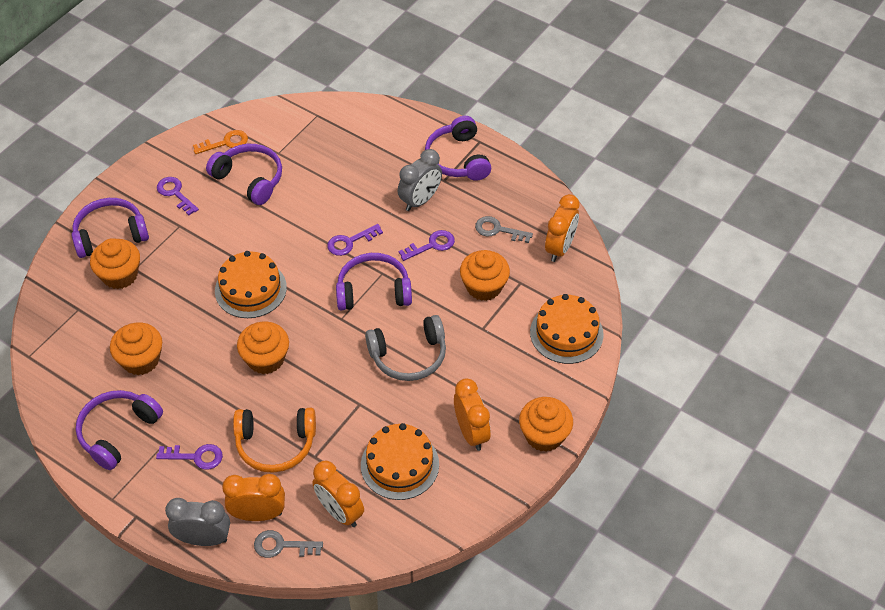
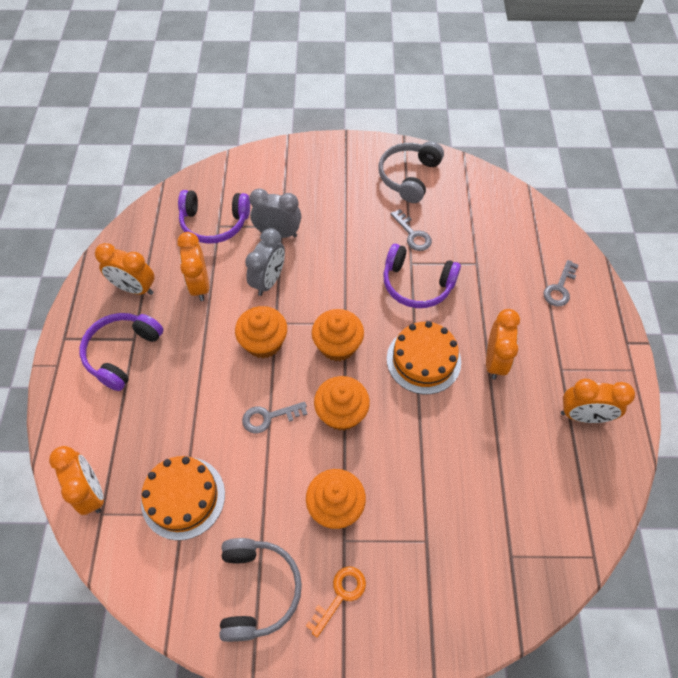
grey headphones: [365,315,446,381] = 1 -> [219,538,302,642] [379,141,444,203] = 2
grey key: [254,530,323,558] [475,216,533,243] = 2 -> [242,402,308,433] [391,209,432,251] [544,260,579,307] = 3
orange cake: [215,251,287,318] [361,423,439,500] [530,294,604,364] = 3 -> [141,456,225,540] [387,321,461,394] = 2
orange clock: [222,474,285,521] [313,461,364,527] [454,378,491,451] [545,194,580,262] = 4 -> [49,446,104,515] [95,243,154,295] [177,232,209,301] [486,309,520,380] [561,379,635,423] = 5
orange cupcake: [90,238,140,289] [110,322,162,375] [237,321,289,374] [460,250,510,301] [519,397,573,452] = 5 -> [235,306,287,358] [306,469,366,529] [312,309,364,361] [314,376,370,431] = 4
orange headphones: [233,408,316,473] = 1 -> none = 0
purple headphones: [72,198,149,258] [76,390,163,470] [206,144,282,205] [336,253,412,310] [425,116,491,181] = 5 -> [79,313,164,391] [178,190,250,244] [383,244,461,308] = 3
purple key: [156,444,223,470] [157,177,199,215] [327,224,383,256] [399,230,455,261] = 4 -> none = 0

